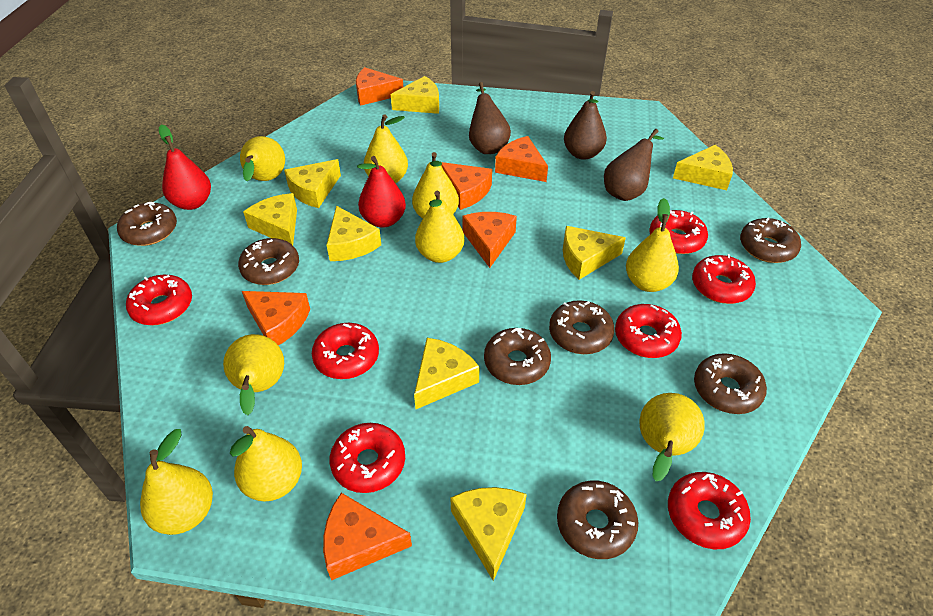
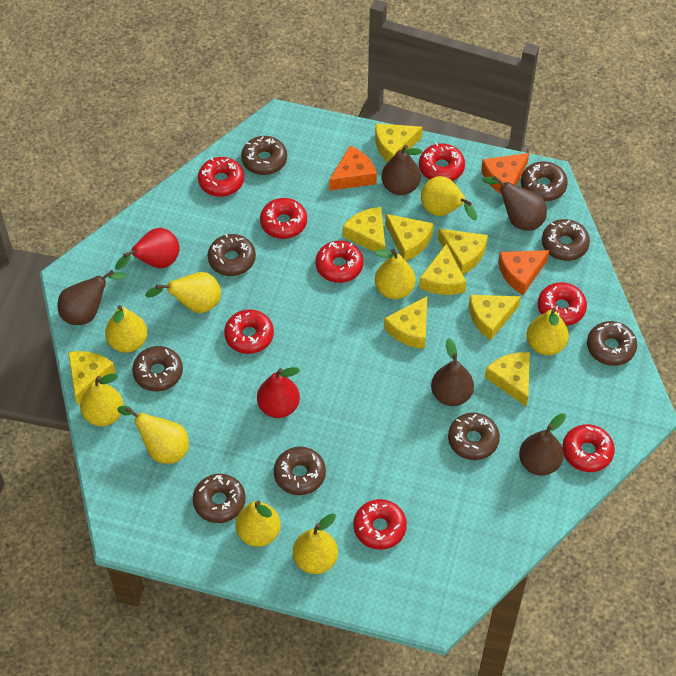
brown donut: [117,202,177,246] [238,238,299,285] [484,328,551,385] [549,300,615,354] [557,481,638,559] [694,353,767,414] [740,217,801,263] = 7 -> [132,346,183,391] [193,474,246,523] [208,234,256,276] [241,136,287,175] [274,447,326,495] [448,413,500,460] [521,161,568,201] [542,219,590,261] [587,321,637,366] = 9
brown pear: [469,82,511,154] [564,91,607,160] [604,129,664,201] = 3 -> [58,270,127,325] [381,145,422,195] [431,338,474,406] [483,176,547,231] [519,413,566,476] = 5
orange cheese: [242,291,310,345] [323,493,412,581] [356,67,403,106] [441,162,492,210] [463,212,517,268] [495,136,548,182] = 6 -> [329,146,377,191] [481,153,529,194] [498,250,549,295] = 3
red donut: [126,275,192,325] [312,323,379,379] [330,423,405,493] [615,304,682,358] [649,210,708,254] [668,472,751,549] [692,254,756,304] = 7 -> [198,157,244,197] [224,309,274,354] [260,198,307,239] [315,240,364,283] [353,499,407,550] [419,143,465,181] [538,282,587,326] [562,424,615,472] = 8
yellow cheese: [243,193,297,245] [284,159,341,208] [327,206,381,261] [391,76,439,114] [414,338,479,409] [450,487,527,581] [563,226,626,280] [673,145,733,190] = 8 -> [68,351,116,406] [343,207,385,252] [375,123,423,162] [384,296,427,349] [385,214,434,261] [419,243,466,295] [438,229,488,274] [469,295,521,340] [485,352,530,406] = 9

